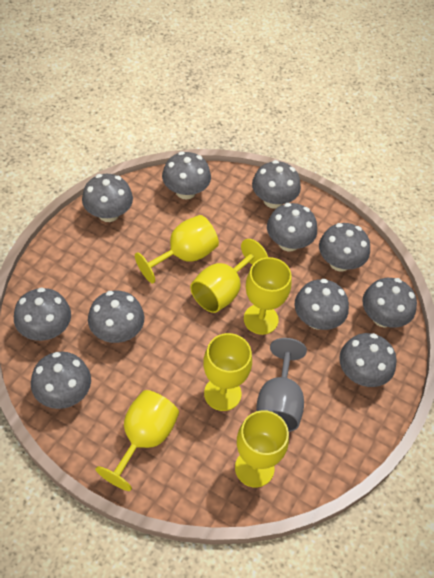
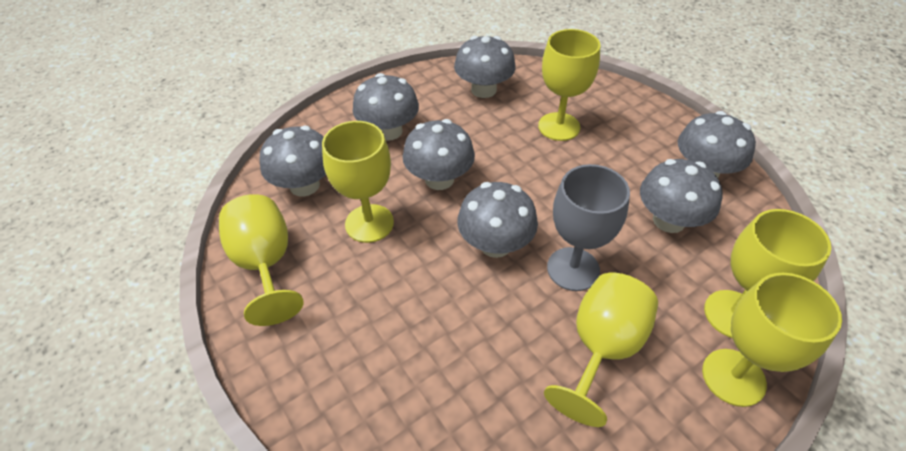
grey mushroom: [14,287,71,341] [31,352,91,409] [82,174,133,222] [88,291,144,343] [162,151,211,200] [252,160,301,209] [267,203,317,252] [294,279,349,330] [319,223,370,271] [339,333,397,387] [362,278,417,328] = 11 -> [259,126,326,197] [353,73,419,141] [403,119,475,190] [454,36,516,98] [457,182,538,258] [640,159,723,233] [678,111,756,178] = 7

